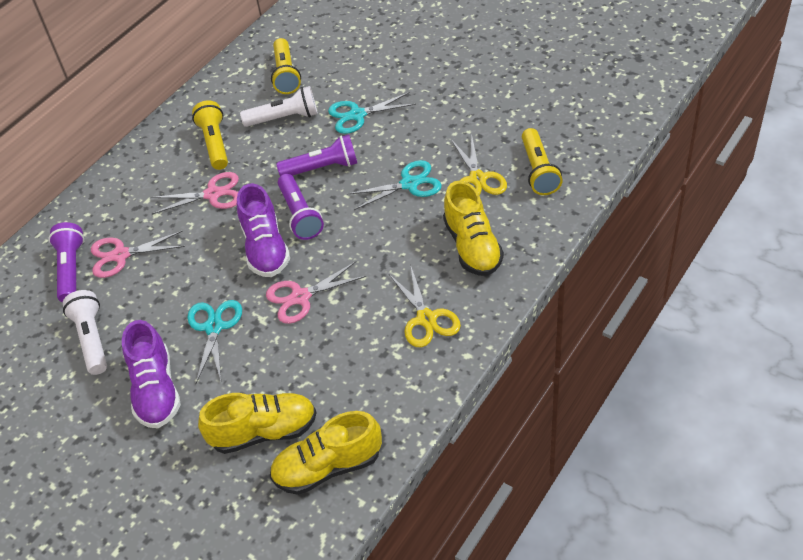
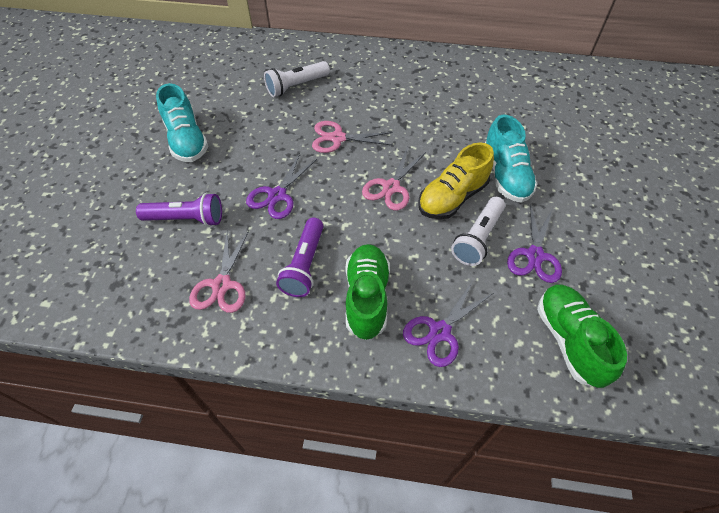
green shoe: none = 0 -> [345,244,390,340] [537,284,627,388] = 2
purple flashlight: [49,222,84,302] [276,135,357,176] [278,174,324,240] = 3 -> [136,193,222,227] [276,217,323,297] = 2
purple scissors: none = 0 -> [246,153,317,219] [403,281,493,367] [507,204,562,283] = 3
purple shoe: [122,320,181,428] [237,183,290,277] = 2 -> none = 0
turquoise scissors: [187,300,242,383] [328,92,416,134] [348,160,442,210] = 3 -> none = 0
turquoise shoe: none = 0 -> [156,83,208,162] [485,115,537,203] = 2
yellow flashlight: [192,100,228,170] [271,38,301,94] [522,128,563,195] = 3 -> none = 0
yellow scissors: [389,267,461,347] [451,136,507,195] = 2 -> none = 0
yellow shoe: [198,393,317,454] [270,411,382,495] [443,181,504,276] = 3 -> [418,143,494,219] = 1

